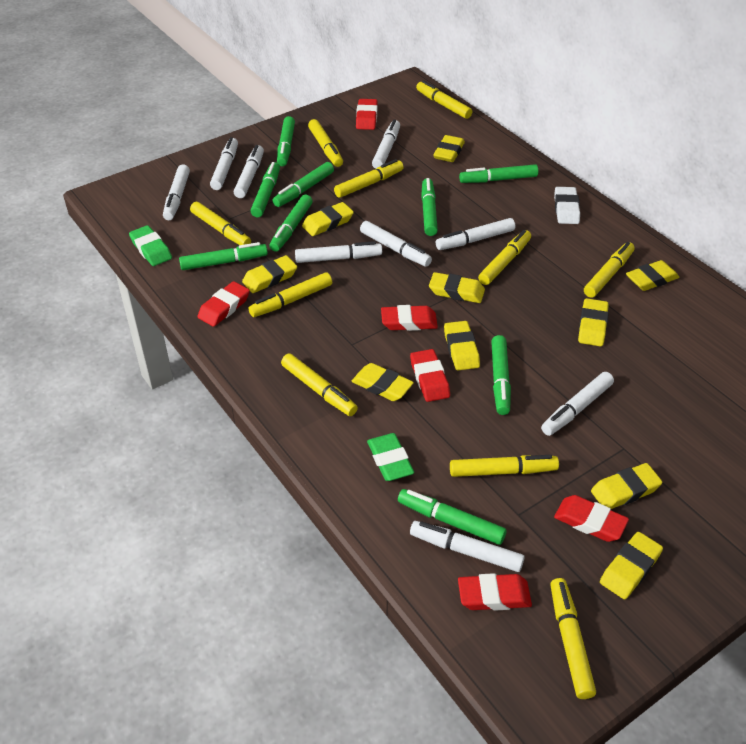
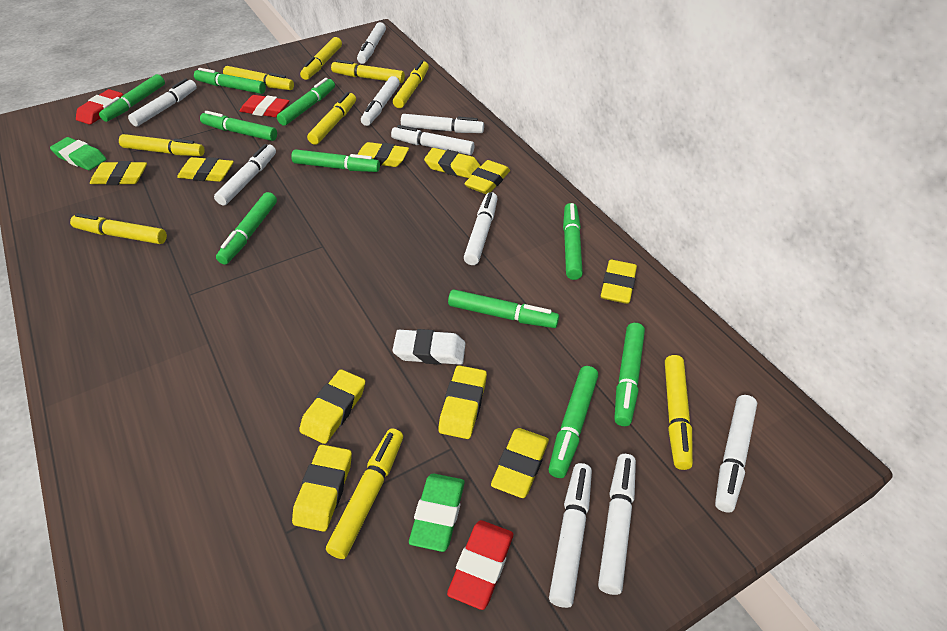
green marker: [179,242,268,270] [251,162,280,217] [269,195,313,252] [273,162,334,207] [277,116,295,166] [398,489,507,545] [421,178,438,236] [459,164,538,183] [491,335,511,415] = 9 -> [99,74,165,122] [194,68,266,94] [200,111,277,141] [216,192,277,265] [277,78,335,126] [291,149,380,172] [448,289,559,328] [549,366,598,478] [563,203,583,280] [614,323,645,426] = 10
red eraser: [198,281,250,327] [356,99,378,130] [381,305,438,331] [410,349,450,402] [458,573,532,611] [554,495,629,542] = 6 -> [76,89,123,125] [240,95,289,117] [447,520,513,610] = 3
white marker: [163,164,190,220] [210,137,238,190] [234,145,264,198] [295,241,382,263] [360,221,432,267] [372,120,400,169] [410,521,525,572] [436,218,515,250] [541,372,614,436] = 9 -> [128,79,197,127] [214,144,276,206] [357,22,386,64] [361,76,400,126] [391,125,474,155] [401,114,484,133] [464,192,498,265] [549,463,592,608] [598,454,636,595] [715,395,757,513] = 10
yellow marker: [190,202,251,245] [249,273,332,317] [281,354,358,416] [308,119,343,167] [334,159,404,198] [416,80,472,119] [450,455,559,477] [478,230,531,285] [550,578,596,699] [584,242,635,298] = 10 -> [70,213,167,244] [119,134,205,156] [223,66,294,90] [300,37,342,80] [307,92,356,145] [326,428,403,559] [331,60,405,83] [393,60,429,108] [665,355,693,470] = 9

